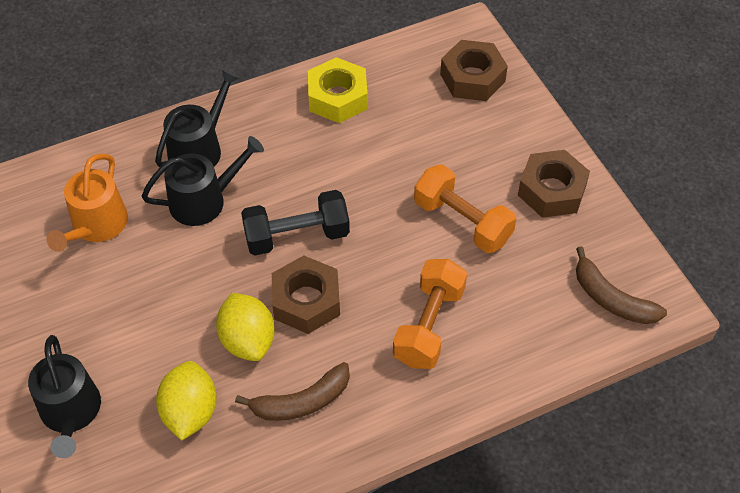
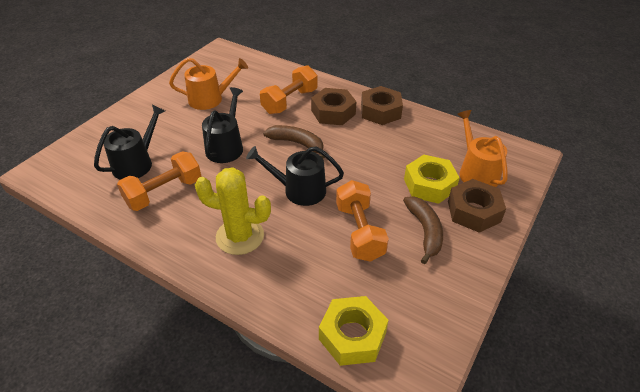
black dumbbell: [241,190,350,255] = 1 -> none = 0
orange dumbbell: [393,259,467,369] [414,164,516,253] = 2 -> [117,151,201,211] [260,65,318,114] [336,180,389,262] = 3
orange watering can: [47,154,128,252] = 1 -> [169,58,248,110] [457,110,508,187] = 2
yellow cactus: none = 0 -> [195,167,271,255] = 1
yellow lemon: [156,361,217,441] [216,293,275,361] = 2 -> none = 0
yellow nut: [308,57,367,123] = 1 -> [319,296,388,366] [404,155,460,204] = 2

